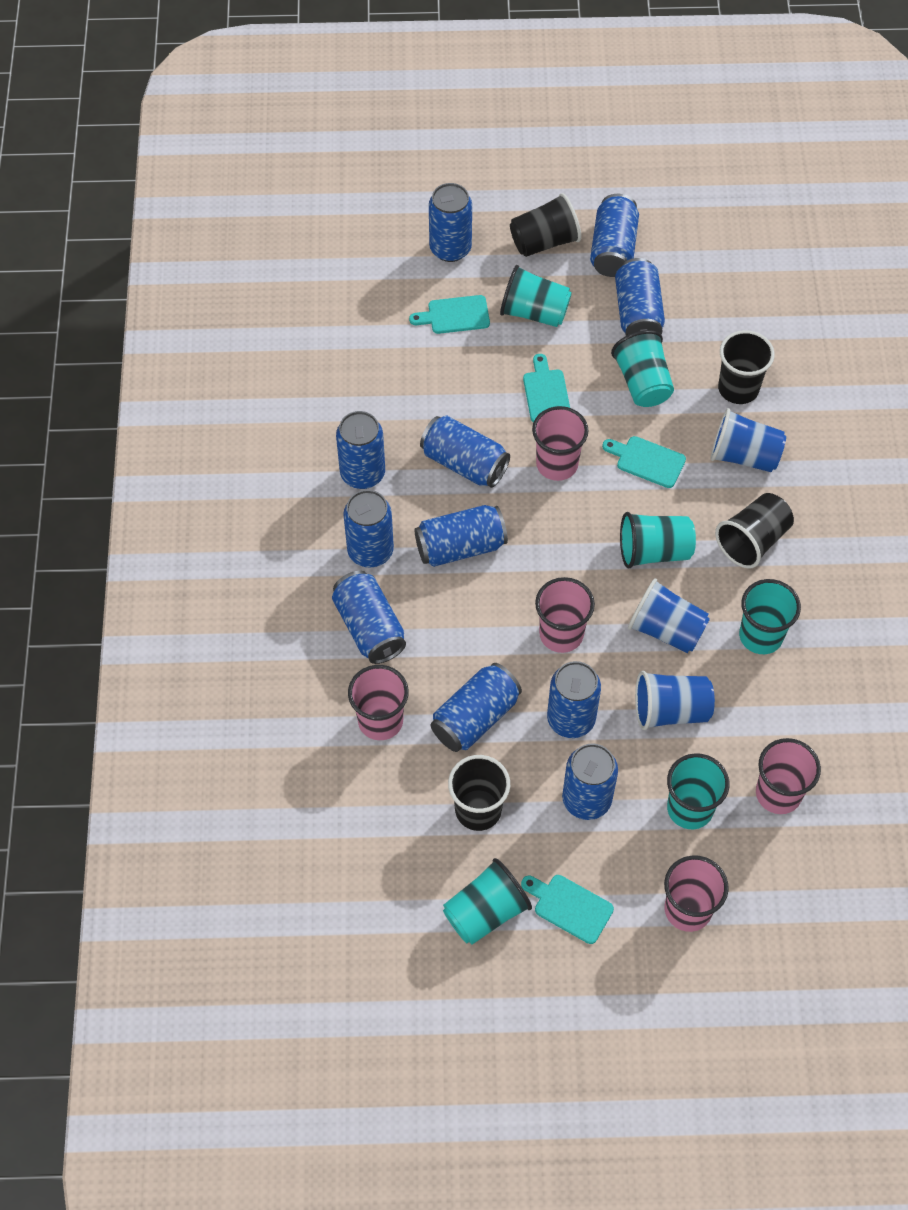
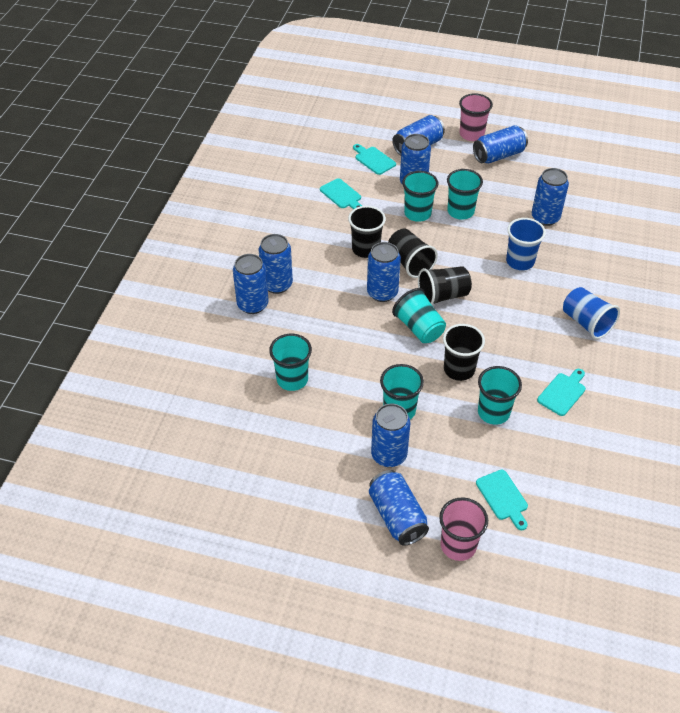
blue can: [332,571,406,664] [336,411,385,489] [343,490,394,567] [414,505,508,567] [420,416,510,488] [429,183,472,262] [431,663,522,752] [547,661,601,738] [562,743,618,820] [590,194,639,277] [615,258,665,336] = 11 -> [233,254,269,314] [258,234,293,294] [367,242,401,302] [369,470,429,545] [371,404,410,467] [392,115,445,156] [400,134,431,183] [473,125,528,164] [532,168,569,226] = 9
blue cup: [628,578,710,653] [635,671,715,730] [711,408,786,472] = 3 -> [506,218,546,270] [563,287,620,339] = 2
pink cup: [348,665,409,740] [532,406,588,481] [535,577,595,653] [664,855,729,932] [756,738,821,814] = 5 -> [439,498,488,561] [459,93,493,141] = 2

